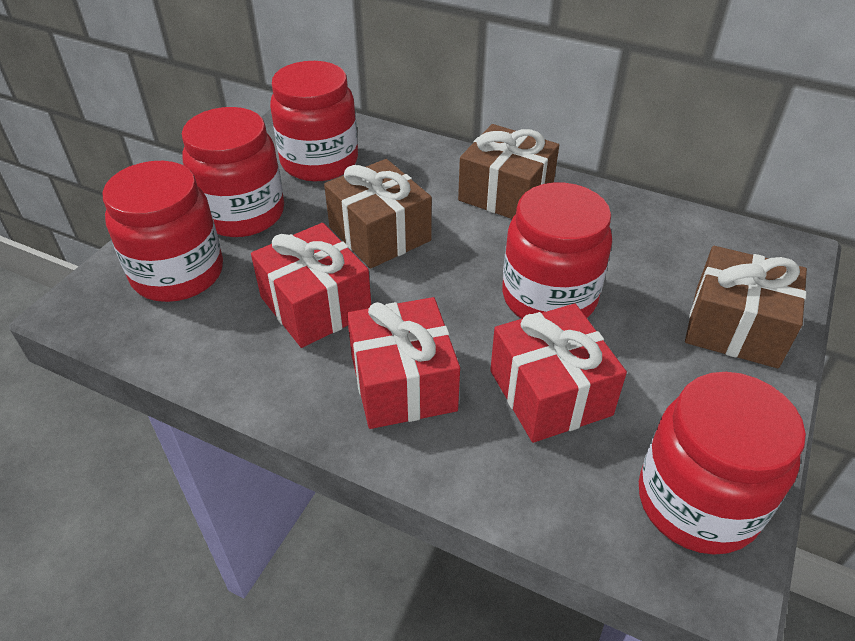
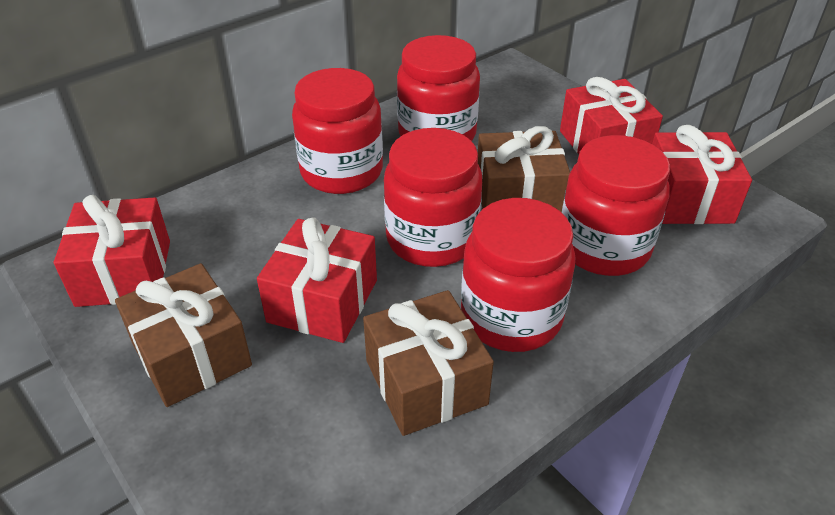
red gift: [251,223,371,348] [347,297,460,429] [490,303,627,443] = 3 -> [54,195,170,307] [257,217,377,343] [560,77,663,154] [652,125,752,224] = 4

